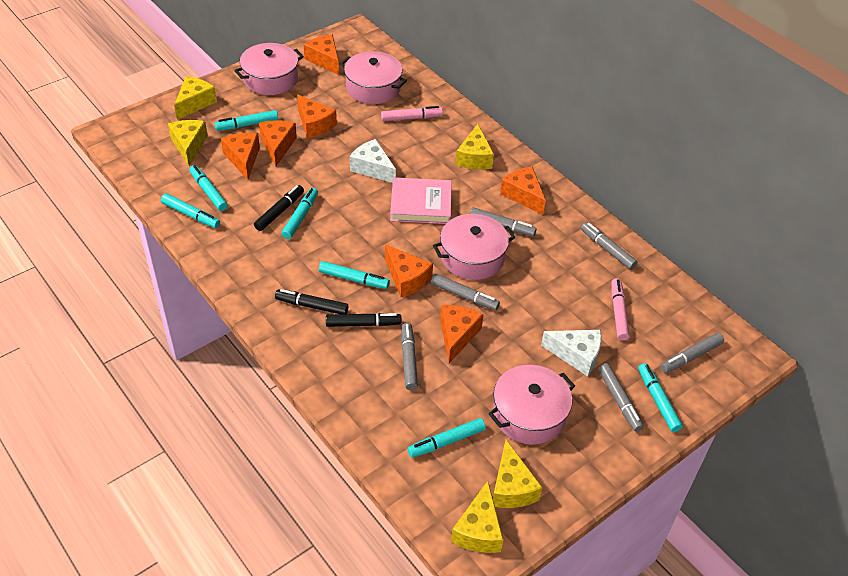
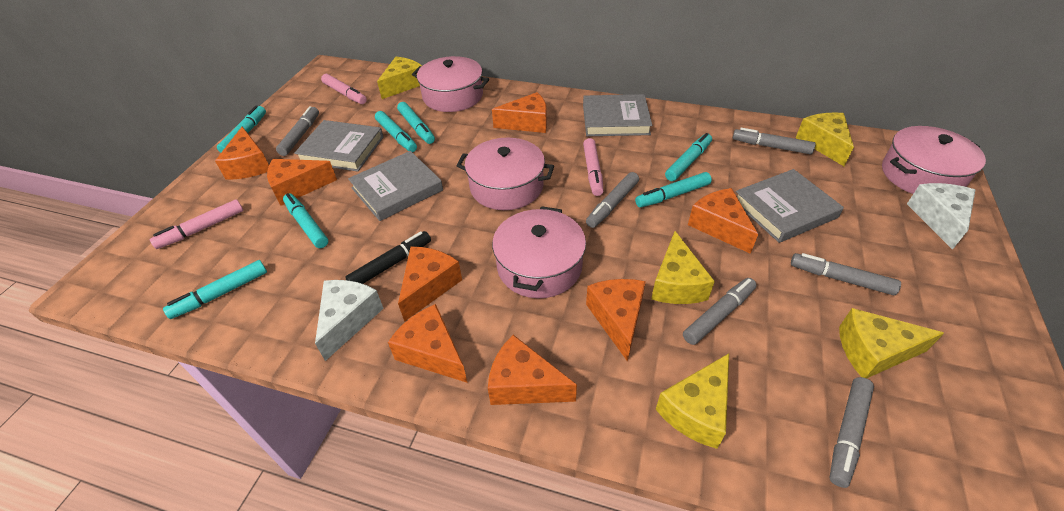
black marker: [254,185,304,231] [275,289,349,314] [326,313,401,327] = 3 -> [345,231,431,284] = 1
grey book: none = 0 -> [294,120,384,172] [348,151,443,221] [583,94,652,136] [736,169,844,243] = 4
orange cheese: [221,133,260,180] [259,121,297,166] [297,94,337,138] [303,35,339,75] [385,244,433,297] [440,305,484,363] [500,167,546,215] = 7 -> [215,127,269,179] [267,159,337,206] [388,304,467,383] [398,247,462,322] [488,335,577,405] [492,92,547,133] [586,279,646,362] [688,188,758,254] = 8
pink book: [390,177,452,224] = 1 -> none = 0
pink marker: [381,106,443,121] [611,278,630,341] = 2 -> [150,199,243,249] [321,74,367,104] [583,138,604,196] = 3

